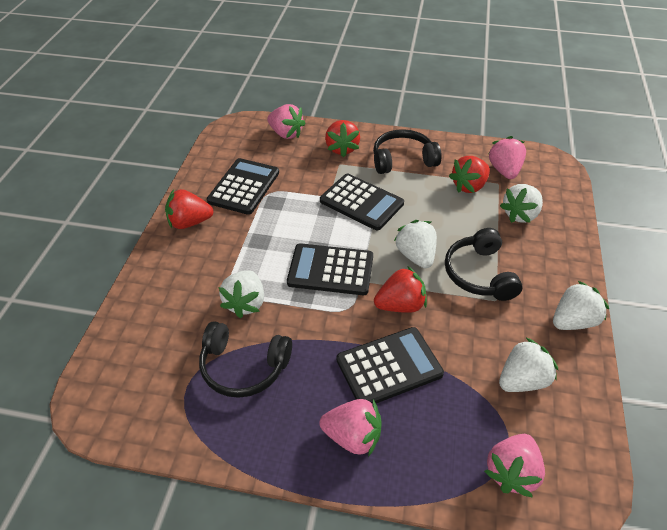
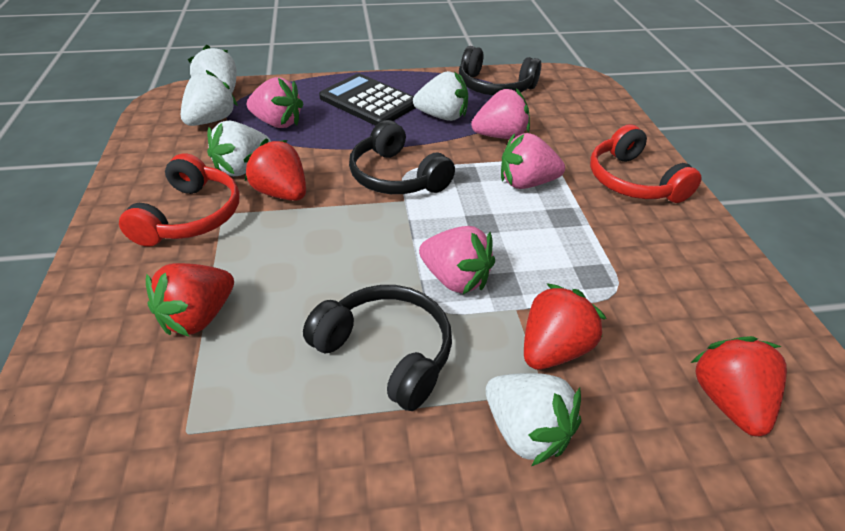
black calculator: [207,158,279,215] [287,243,373,295] [320,174,404,230] [336,327,444,404] = 4 -> [319,74,416,126] = 1
red headphones: none = 0 -> [119,153,239,247] [590,124,702,203] = 2

